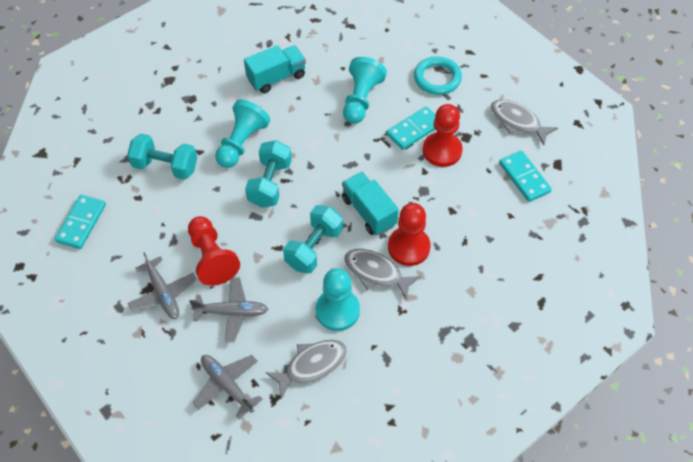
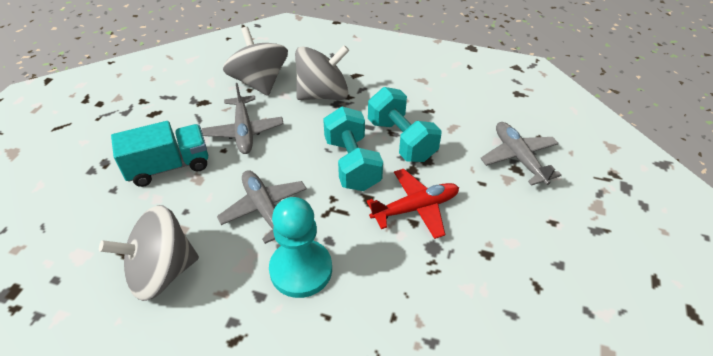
grey fish: [265,340,347,399] [344,249,421,300] [491,99,558,145] = 3 -> none = 0
grey spinning top: none = 0 -> [99,205,199,301] [223,27,288,96] [295,45,350,100] = 3
red pawn: [188,216,240,286] [388,203,431,266] [423,104,463,167] = 3 -> none = 0
red plane: none = 0 -> [367,169,459,239] = 1
turquoise domino: [55,195,106,249] [386,106,436,150] [499,150,552,202] = 3 -> none = 0
turquoise dumbbell: [127,134,197,180] [245,140,292,208] [283,205,343,274] = 3 -> [323,106,383,191] [368,87,442,162] = 2
turquoise pawn: [215,99,270,168] [315,268,360,331] [343,57,387,124] = 3 -> [269,197,332,298] = 1
turquoise ring: [414,56,462,95] = 1 -> none = 0
turquoise truck: [244,45,306,93] [342,172,399,235] = 2 -> [111,121,208,187] = 1

